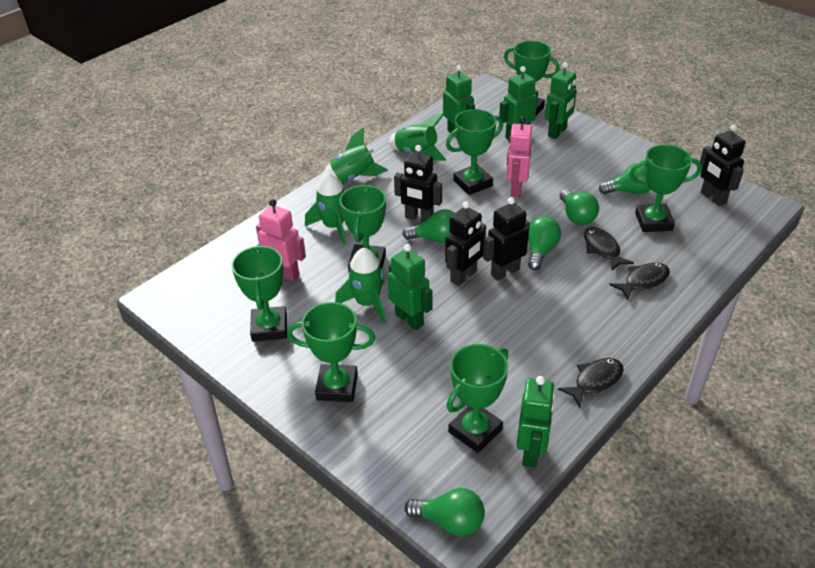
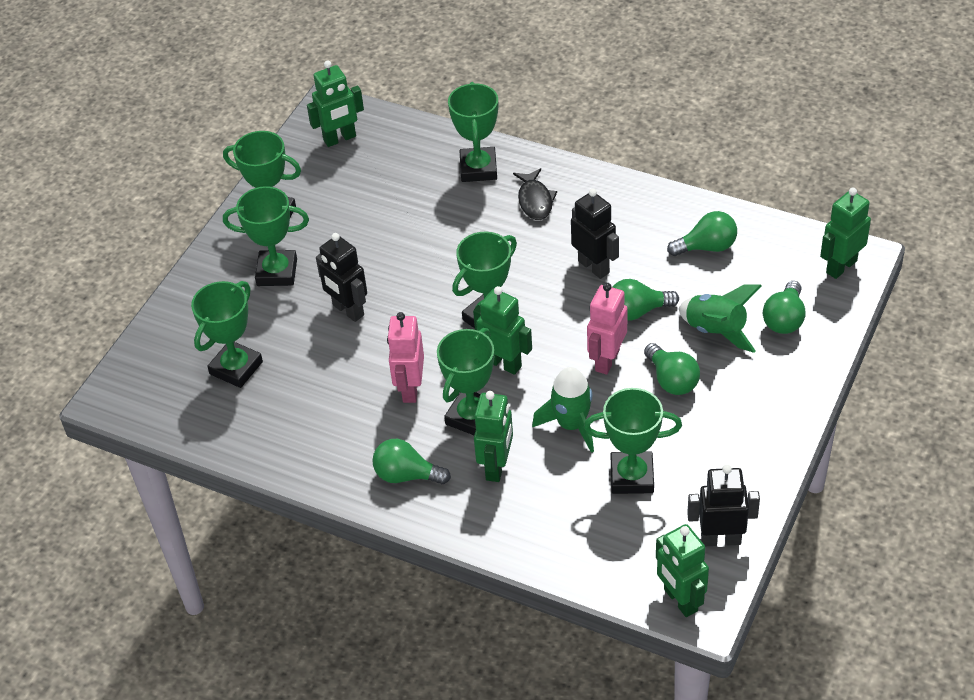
black fish: [558,358,624,407] [584,227,634,271] [609,263,670,300] = 3 -> [513,168,557,220] = 1
black robot: [394,145,442,222] [445,201,486,286] [483,197,530,281] [700,124,746,206] = 4 -> [316,233,367,322] [571,189,619,279] [687,465,760,546] = 3
green rocket: [305,172,346,244] [322,128,388,183] [335,248,386,324] [389,112,446,161] = 4 -> [532,367,594,453] [679,285,762,353] = 2

